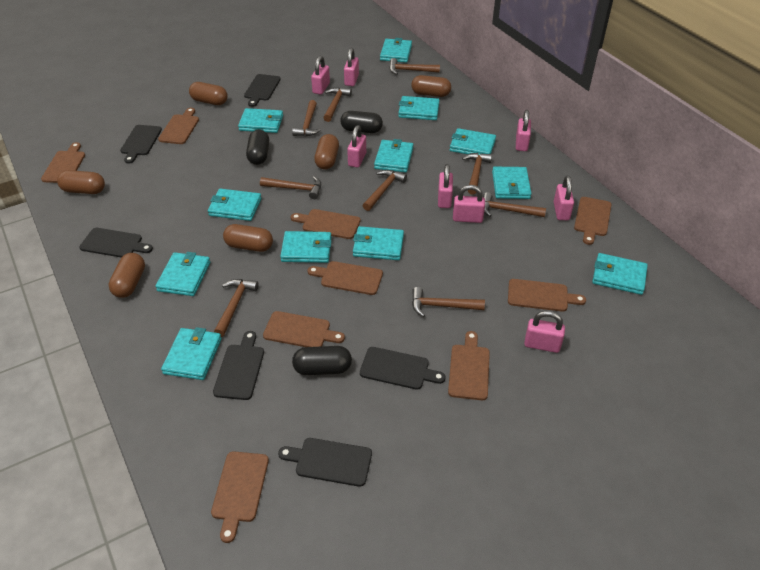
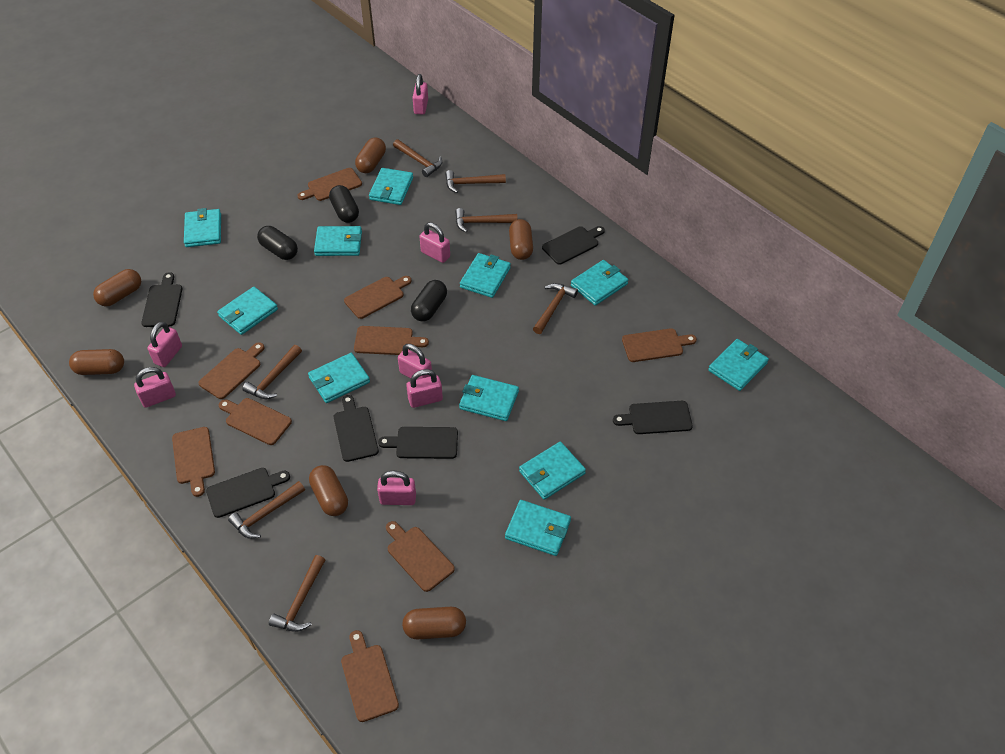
brown hammer: [214,279,259,337] [260,176,321,199] [292,100,321,136] [323,87,352,122] [362,170,407,211] [389,58,440,75] [412,287,485,317] [462,153,492,195] [483,192,546,217] = 9 -> [228,481,305,539] [242,345,302,399] [269,555,325,632] [393,139,442,177] [445,170,506,193] [455,208,517,233] [533,283,578,334] = 7
pink padlock: [311,56,330,95] [344,48,359,86] [347,125,366,168] [438,164,453,208] [453,185,485,223] [516,110,531,151] [524,311,565,353] [554,176,574,220] = 8 -> [134,367,176,408] [147,322,182,367] [377,471,416,505] [398,344,432,380] [406,369,443,408] [412,74,428,114] [419,222,450,263] = 7
turquoise wallet: [156,252,210,296] [161,327,222,380] [208,189,262,221] [238,108,283,133] [280,231,331,263] [353,226,404,260] [374,139,413,172] [380,38,412,63] [398,96,440,120] [450,128,496,155] [492,167,531,199] [592,253,648,295] = 12 -> [184,208,221,247] [217,287,278,335] [308,353,370,403] [314,226,362,256] [369,168,413,205] [459,375,519,421] [460,253,511,298] [505,500,571,556] [519,442,586,500] [571,260,628,306] [708,339,769,391] = 11

